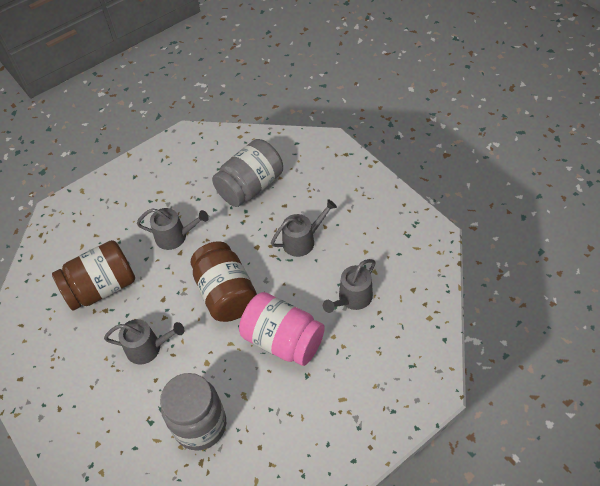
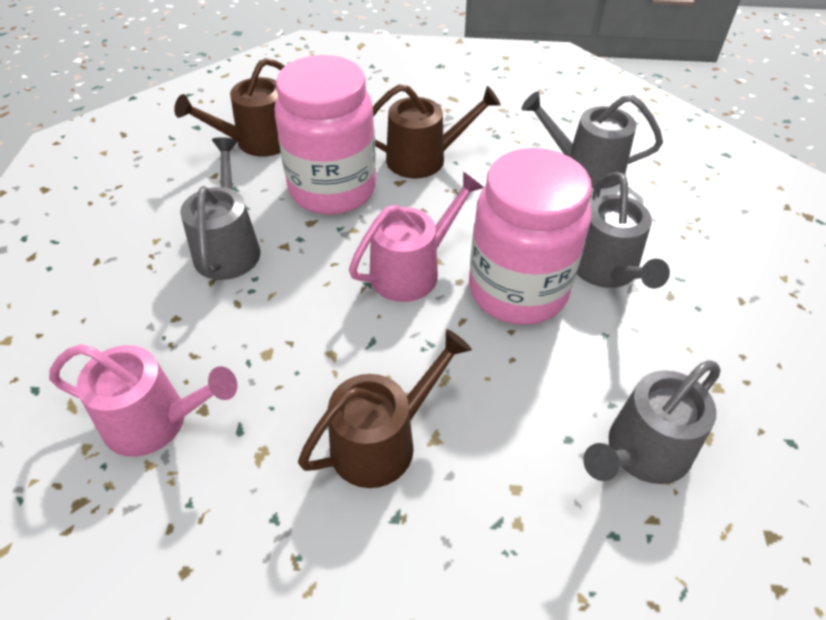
brown jar: [52,240,135,310] [191,241,257,322] = 2 -> none = 0
brown watering can: none = 0 -> [174,58,285,157] [298,329,472,488] [373,84,501,178] = 3
grey jar: [160,373,226,451] [212,139,283,207] = 2 -> none = 0
pink jar: [239,292,325,366] = 1 -> [275,55,376,215] [469,148,592,325] = 2
pink watering can: none = 0 -> [49,344,237,457] [349,172,484,302] = 2

